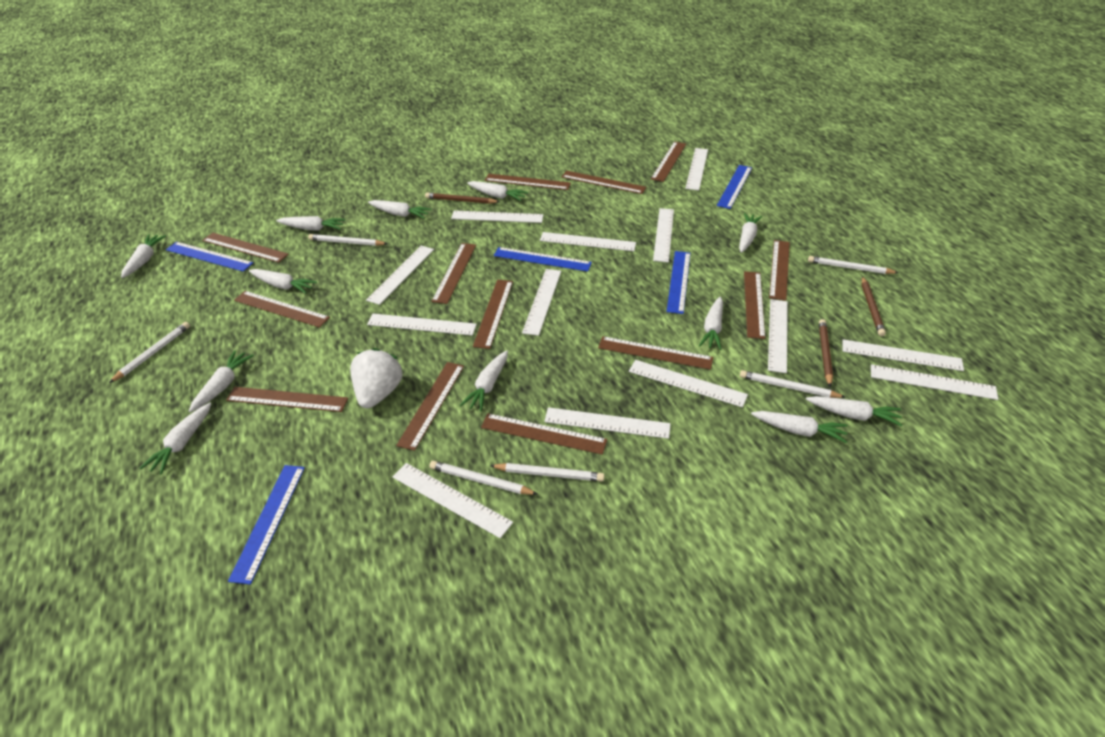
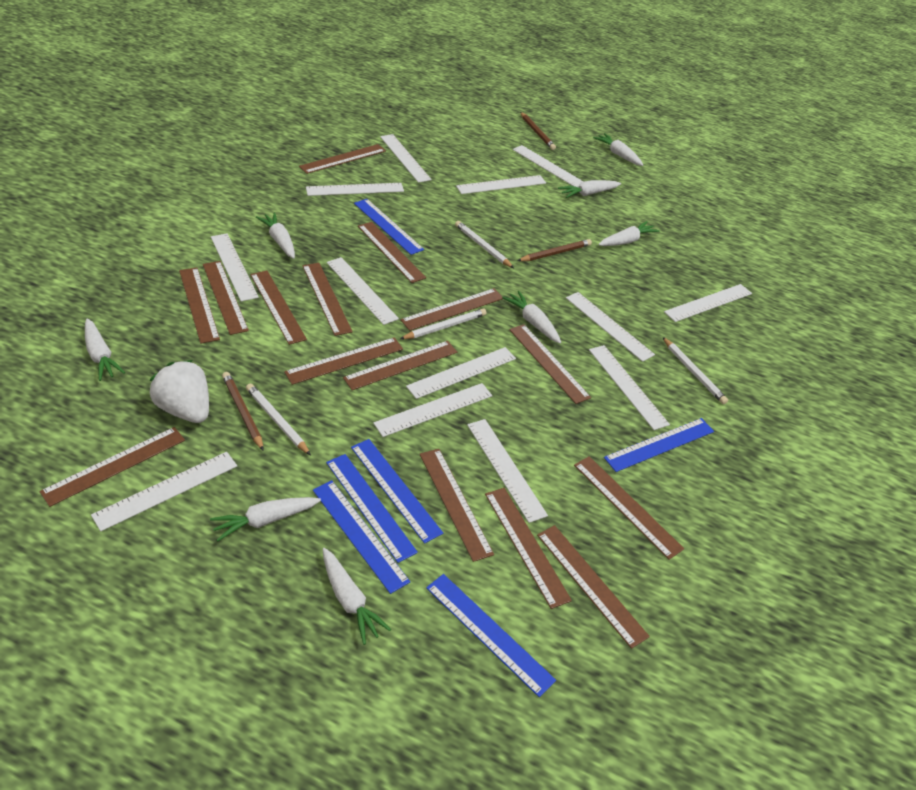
blue ruler: [166,242,253,272] [228,465,305,585] [494,247,592,272] [666,251,691,314] [717,165,752,209] = 5 -> [313,480,410,594] [326,454,418,563] [351,439,443,544] [354,199,424,255] [426,574,556,697] [604,418,714,472] = 6
brown ruler: [202,233,289,263] [226,387,348,412] [234,291,330,328] [396,362,464,451] [431,243,476,304] [473,280,513,349] [481,413,607,455] [485,174,571,190] [562,171,646,194] [598,336,713,370] [651,141,686,182] [744,271,765,339] [769,240,790,301] = 13 -> [40,427,185,507] [179,268,220,343] [203,261,249,335] [250,271,307,345] [284,337,403,385] [299,144,386,174] [303,263,353,336] [343,341,457,390] [358,222,426,283] [400,288,503,331] [420,449,494,562] [485,488,572,609] [509,324,591,404] [537,525,650,649] [574,456,684,559] = 15
white carrot: [121,235,166,278] [140,403,211,474] [189,350,254,412] [249,269,317,294] [276,216,345,231] [368,200,432,219] [460,350,508,412] [467,181,528,201] [699,297,723,350] [739,213,762,253] [751,411,848,443] [806,396,902,426] = 12 -> [85,319,125,381] [210,497,321,541] [256,212,295,259] [323,548,391,645] [502,291,561,344] [558,180,621,198] [593,133,643,166] [598,221,659,246] = 8
white pencil: [109,322,190,383] [308,234,388,246] [430,461,538,495] [490,463,604,482] [740,370,846,398] [808,256,899,274] = 6 -> [246,383,311,456] [400,308,486,339] [455,221,514,268] [663,337,728,404] = 4

